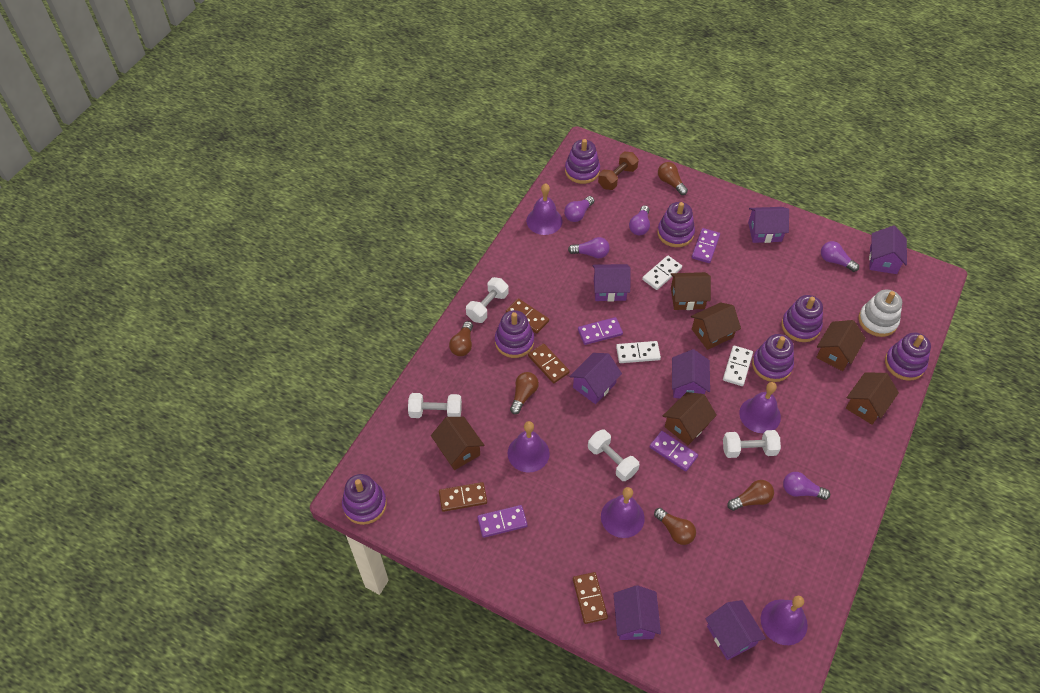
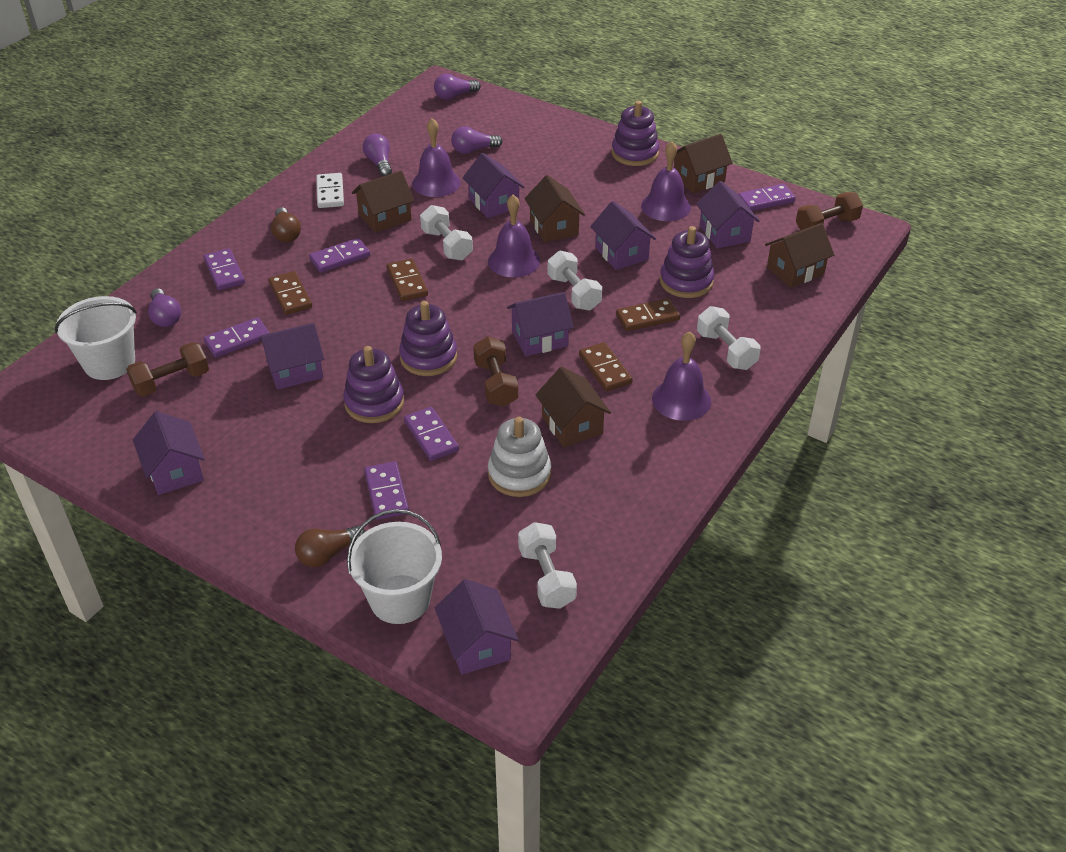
brown dumbbell: [598,152,639,190] = 1 -> [126,342,209,397] [473,336,518,407] [796,192,863,231] = 3
brown house: [431,417,484,470] [663,392,717,445] [671,272,711,310] [691,302,741,350] [816,320,866,371] [846,372,899,425] = 6 -> [352,171,414,233] [525,175,585,242] [536,367,611,447] [674,134,733,193] [765,223,834,288] = 5
brown light bulb: [449,321,473,356] [510,372,539,414] [654,508,696,545] [658,162,688,195] [727,480,774,511] = 5 -> [271,207,301,242] [295,525,365,567] = 2
purple bell: [508,421,550,473] [526,183,562,235] [601,487,645,538] [739,382,781,433] [761,596,808,645] = 5 -> [412,118,461,197] [488,195,540,277] [641,141,691,221] [652,331,711,421] = 4
purple domino: [477,505,528,538] [578,317,623,345] [650,431,698,472] [692,228,720,263] = 4 -> [204,248,245,290] [204,317,270,358] [309,238,370,273] [364,461,409,520] [404,407,459,461] [738,184,796,211] = 6
purple light bulb: [564,196,595,222] [568,237,610,259] [629,205,650,235] [783,472,830,500] [821,241,859,272] = 5 -> [148,288,181,327] [363,133,392,176] [434,74,481,100] [451,126,503,154] = 4
purple stacking toy: [342,474,387,525] [495,310,534,358] [565,139,600,184] [657,202,695,247] [752,334,794,382] [782,295,823,342] [885,332,931,381] = 7 -> [343,346,404,423] [399,301,457,376] [612,101,659,166] [660,226,714,298] = 4
white bucket: none = 0 -> [55,296,137,380] [347,509,442,624] = 2
white domino: [616,341,661,363] [642,256,682,290] [723,345,753,386] = 3 -> [316,173,344,208] = 1

